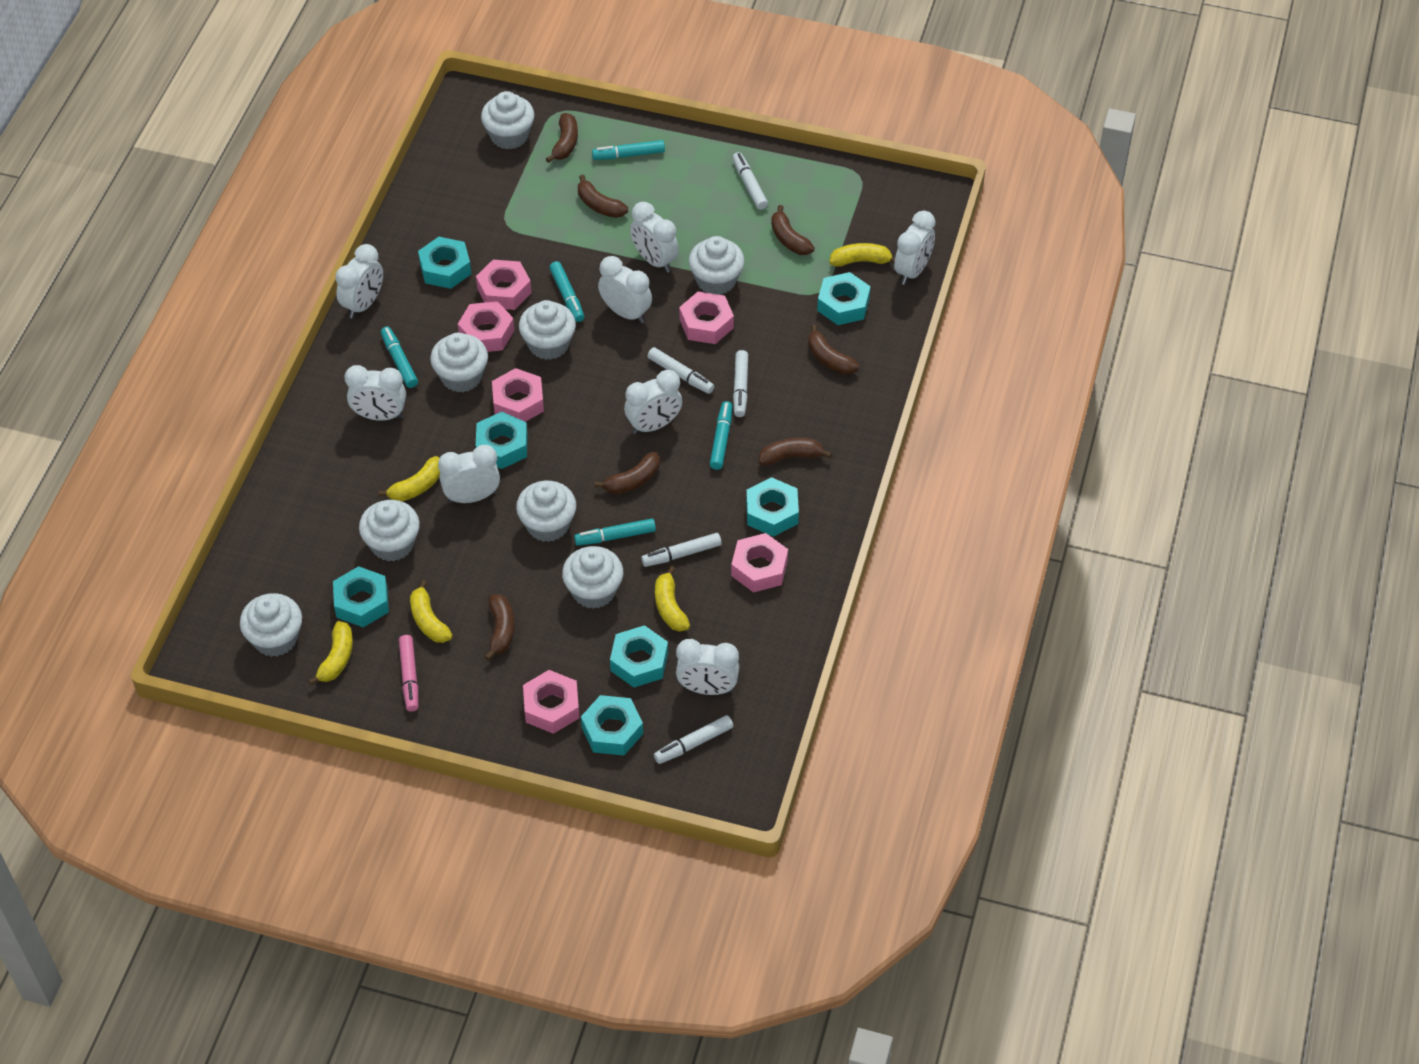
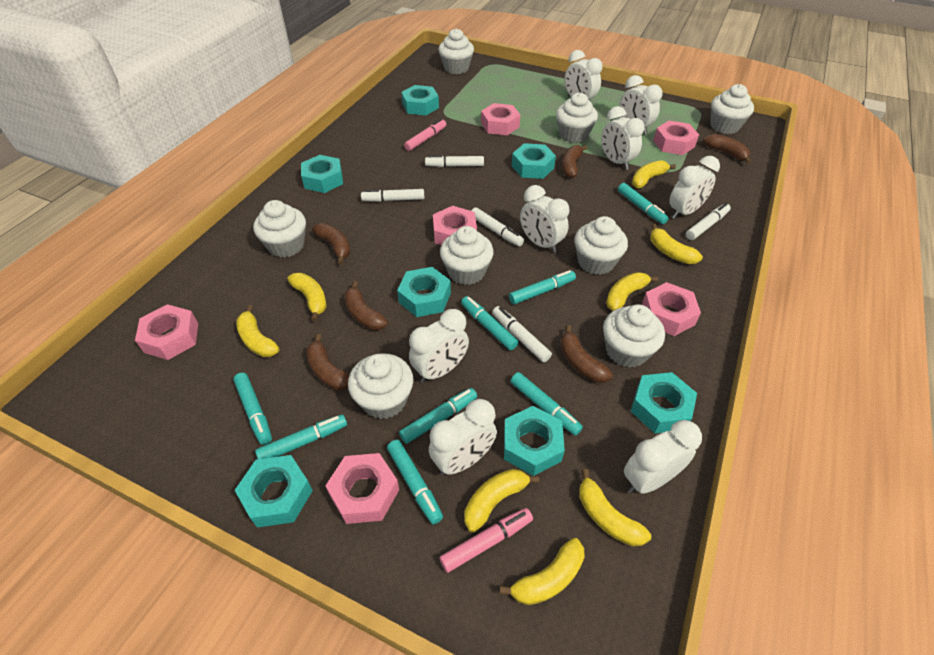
brown banana: [485,594,515,661] [546,113,578,163] [578,175,628,218] [595,452,660,494] [759,438,832,466] [771,205,815,255] [808,325,859,375] = 7 -> [306,334,349,390] [312,223,350,264] [344,281,388,330] [560,325,613,383] [562,145,588,178] [703,134,751,164] = 6
pink marker: [399,635,418,712] = 1 -> [404,119,446,151] [440,508,533,573] = 2
turquoise marker: [381,326,418,388] [549,261,584,322] [574,519,656,546] [592,140,665,160] [710,401,733,470] = 5 -> [233,373,272,445] [255,414,347,459] [387,440,443,524] [399,388,477,444] [461,296,519,351] [509,270,576,305] [511,372,583,436] [618,183,669,224] = 8
yellow banana: [309,621,353,686] [378,456,440,501] [410,580,453,643] [655,566,690,632] [829,243,895,267] = 5 -> [236,305,280,357] [287,273,327,321] [465,469,539,532] [500,538,585,605] [579,469,651,546] [606,272,658,311] [632,160,676,188] [650,224,703,264] = 8

